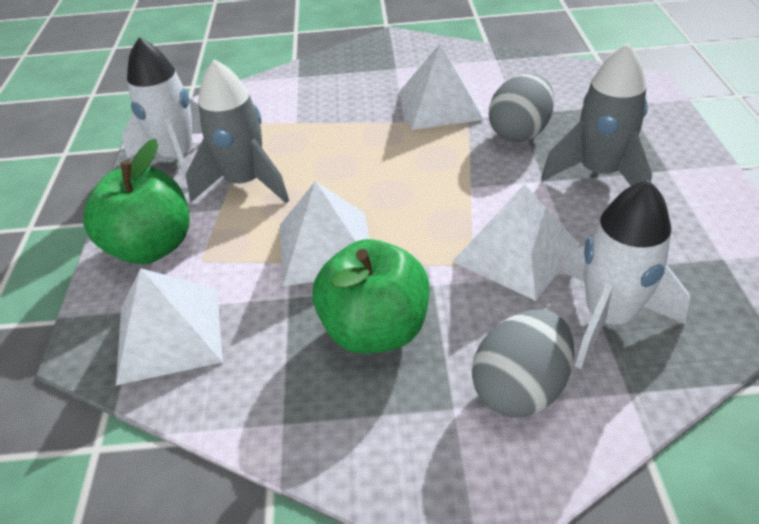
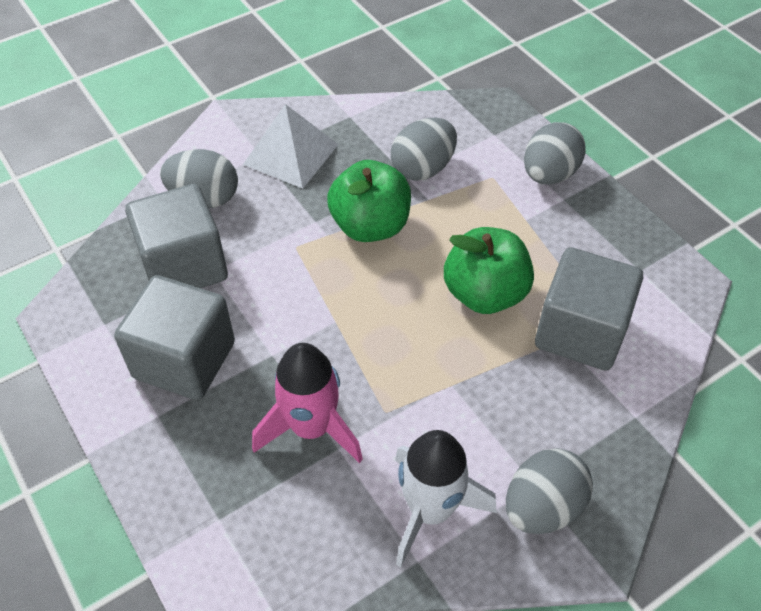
grey cube: none = 0 -> [114,275,235,400] [125,184,228,288] [535,247,643,371] = 3
grey egg: [472,310,574,418] [489,73,554,142] = 2 -> [160,149,238,208] [391,118,457,181] [506,448,593,534] [524,122,586,184] = 4
grey rocket: [186,59,289,203] [541,43,652,186] = 2 -> none = 0
pink rocket: none = 0 -> [252,343,363,463] = 1
white pyramid: [116,268,223,385] [280,181,370,286] [398,44,484,130] [452,184,580,301] = 4 -> [243,104,339,189] = 1
white rocket: [122,38,202,183] [563,180,690,369] = 2 -> [395,430,497,567] = 1

